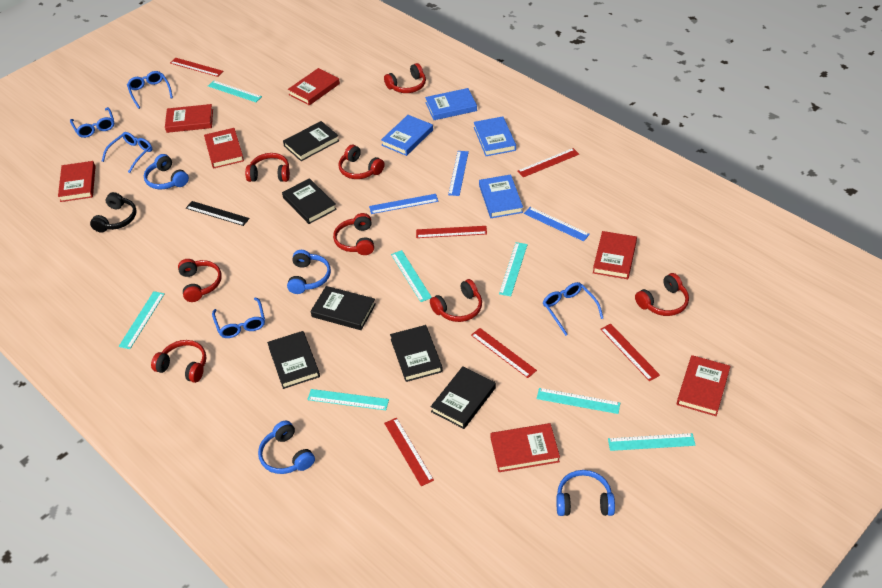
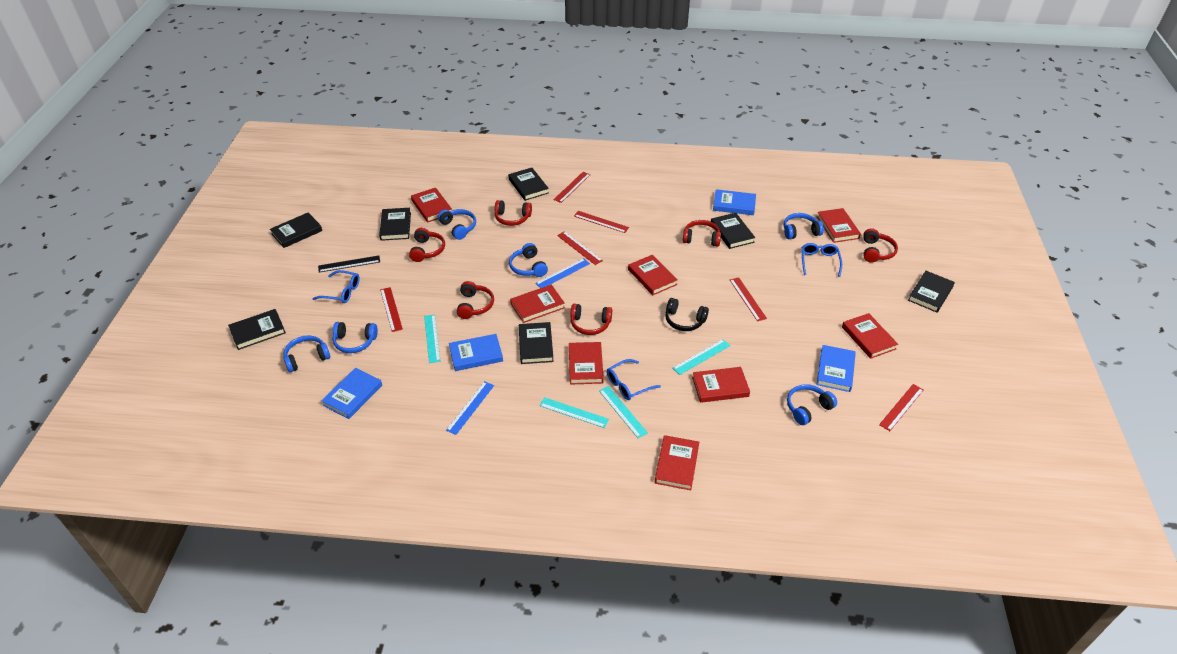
black book: [267,331,320,389] [282,178,337,224] [283,121,339,161] [311,286,376,330] [390,325,443,382] [431,366,496,429] = 6 -> [228,309,286,350] [270,212,323,248] [379,208,411,241] [508,168,549,201] [519,322,554,364] [711,213,755,249] [908,271,955,313] = 7
blue glasses: [70,107,114,138] [102,132,152,173] [127,71,173,109] [212,297,265,338] [543,282,603,336] = 5 -> [312,270,360,303] [607,359,661,400] [801,243,842,277] = 3
blue headphones: [144,154,189,189] [258,421,315,474] [287,250,331,294] [556,470,615,516] = 4 -> [283,335,330,372] [333,322,378,353] [438,209,476,240] [509,243,548,277] [784,213,824,239] [787,384,837,425] = 6
blue ruler: [369,194,438,214] [448,151,469,196] [524,207,590,241] = 3 -> [446,381,494,435] [535,258,590,288] = 2
red book: [58,161,96,202] [165,104,213,133] [204,128,244,169] [288,68,340,105] [490,423,560,472] [593,231,637,279] [677,355,730,416] = 7 -> [411,188,452,223] [510,285,565,323] [569,342,604,385] [628,255,677,295] [655,435,699,490] [692,367,750,403] [817,208,861,243] [842,313,898,359] = 8
red headphones: [151,340,206,383] [178,259,222,302] [245,153,290,182] [333,213,374,255] [338,145,385,179] [384,63,426,93] [430,279,482,322] [635,273,689,316] = 8 -> [409,228,445,262] [457,281,494,319] [495,200,532,226] [570,304,612,335] [683,220,721,247] [863,228,898,263] = 6
turquoise ruler: [118,291,164,349] [208,81,262,102] [307,389,389,410] [391,250,432,302] [499,242,528,296] [537,388,620,414] [608,433,695,451] = 7 -> [424,314,441,363] [539,397,609,428] [599,386,648,438] [673,339,730,375] = 4

